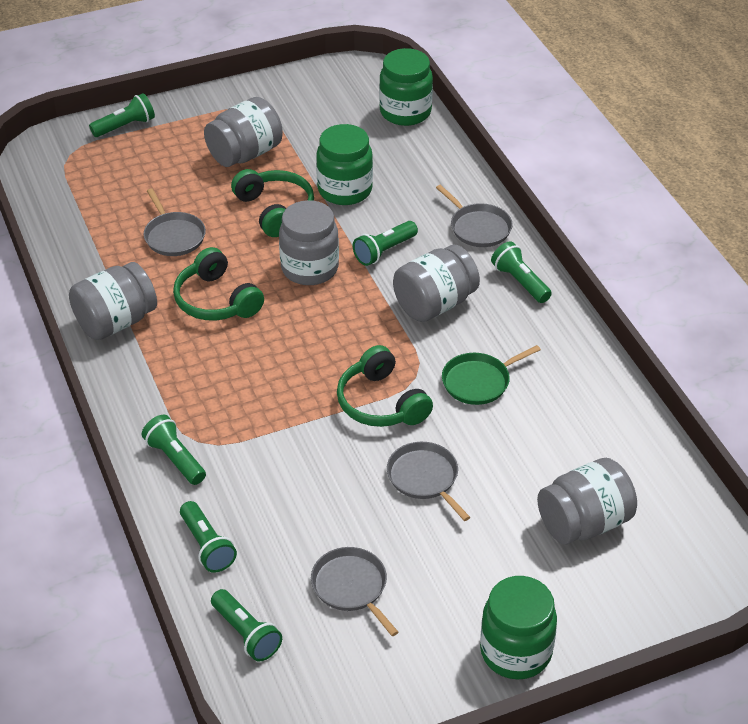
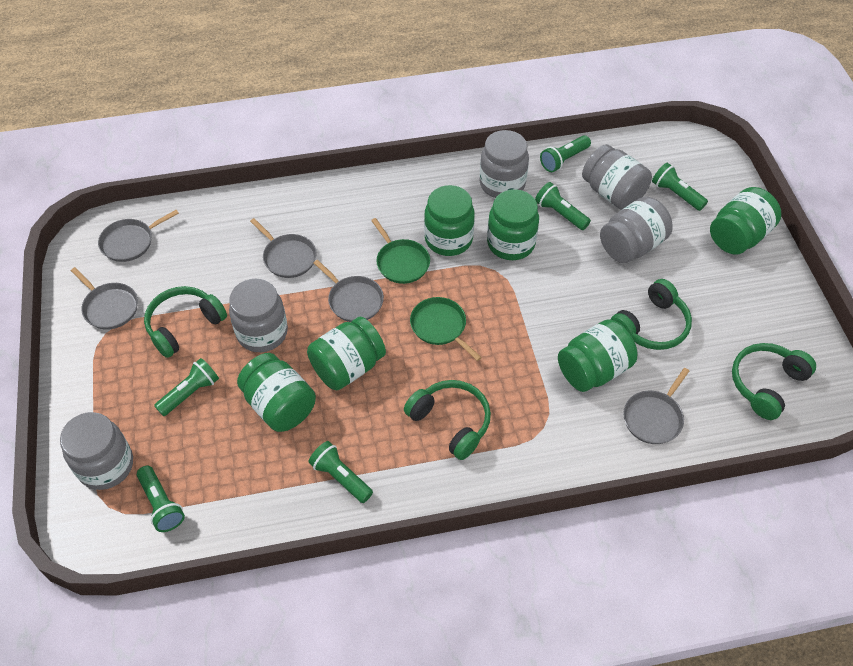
green headphones: [173,247,264,320] [231,169,314,237] [337,345,433,427] = 3 -> [144,286,227,358] [404,380,491,460] [611,279,692,350] [732,343,816,420] = 4
green jar: [316,124,373,205] [379,48,433,126] [480,576,557,679] = 3 -> [237,353,316,432] [307,317,386,390] [424,185,475,256] [487,189,539,260] [558,319,638,392] [710,187,781,255] = 6
green pan: [442,345,541,405] = 1 -> [371,218,430,284] [410,297,482,361] = 2
grey pan: [144,189,206,256] [311,547,399,636] [387,442,470,521] [436,185,513,247] = 4 -> [71,267,138,330] [98,210,179,262] [250,218,317,278] [314,260,384,322] [623,368,689,444] = 5

